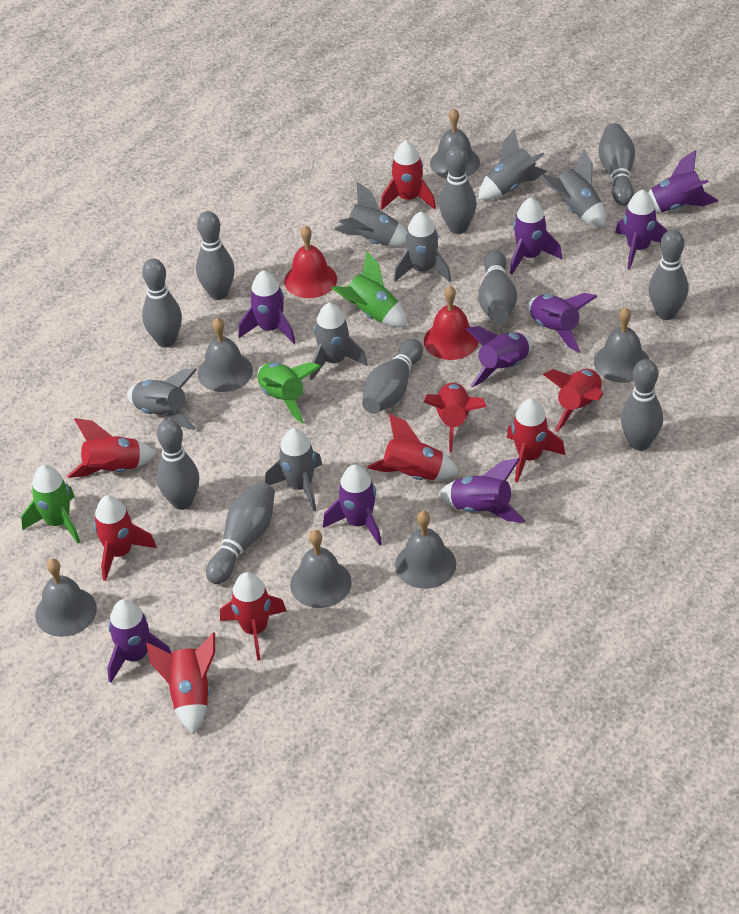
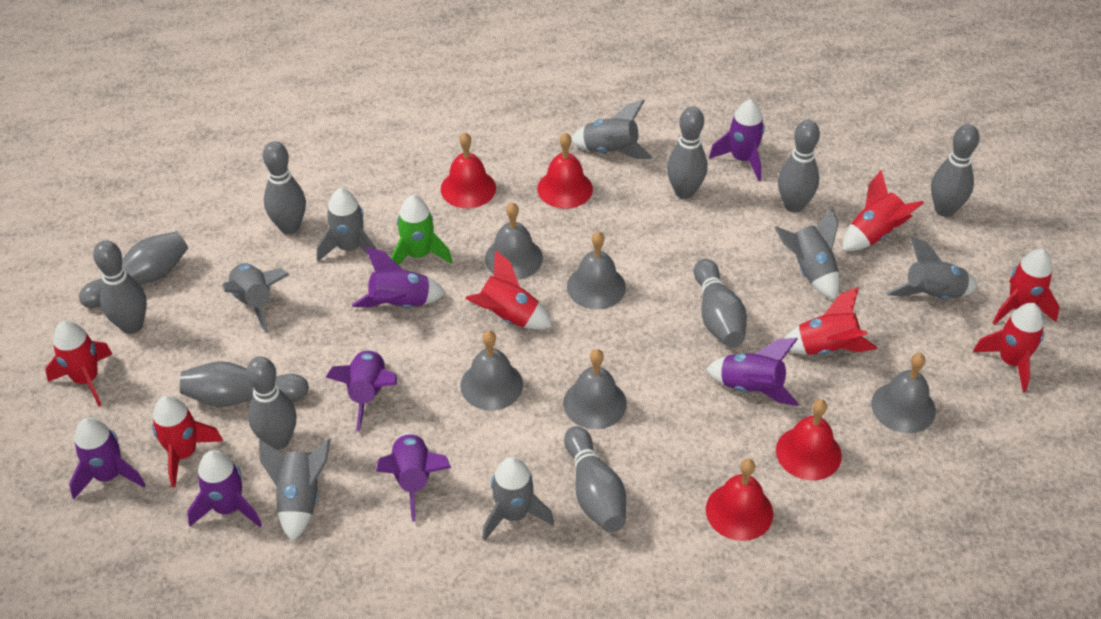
green rocket: [21,465,80,543] [257,362,321,424] [331,252,407,327] = 3 -> [390,195,452,266] = 1
grey bell: [35,559,97,637] [198,318,253,392] [290,530,352,608] [395,511,456,589] [430,108,480,178] [594,307,650,383] = 6 -> [460,330,523,410] [485,202,543,280] [563,349,627,429] [567,231,626,310] [871,353,936,433] = 5
purple rocket: [107,599,172,683] [238,270,296,344] [323,465,382,546] [438,458,525,523] [466,326,532,387] [510,197,562,275] [528,293,598,353] [615,189,667,270] [648,150,718,213] = 9 -> [69,417,146,499] [187,450,262,527] [326,349,397,431] [352,247,446,308] [376,432,451,522] [706,338,799,406] [709,99,765,181] = 7
red bell: [284,225,337,298] [424,286,479,360] = 2 -> [441,133,496,208] [537,133,593,209] [706,459,773,541] [776,399,842,480] = 4
red rocket: [67,418,156,478] [93,495,157,581] [146,632,215,734] [220,572,286,661] [367,414,459,480] [380,140,436,210] [424,383,487,452] [507,399,565,483] [543,369,603,432] = 9 -> [45,320,113,406] [152,395,223,487] [465,250,552,330] [784,287,877,355] [843,170,924,251] [973,303,1044,392] [993,249,1060,325] = 7

